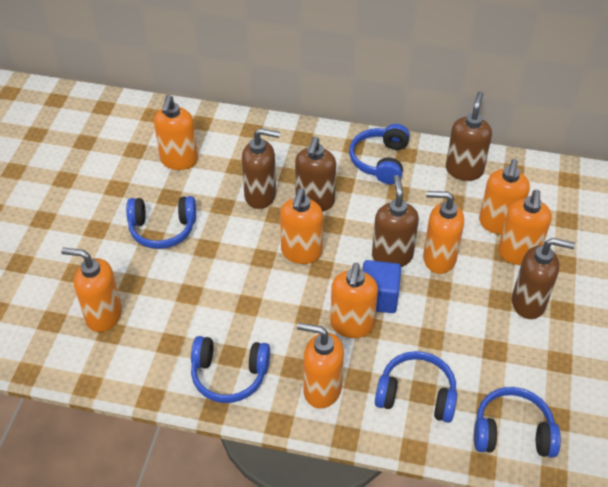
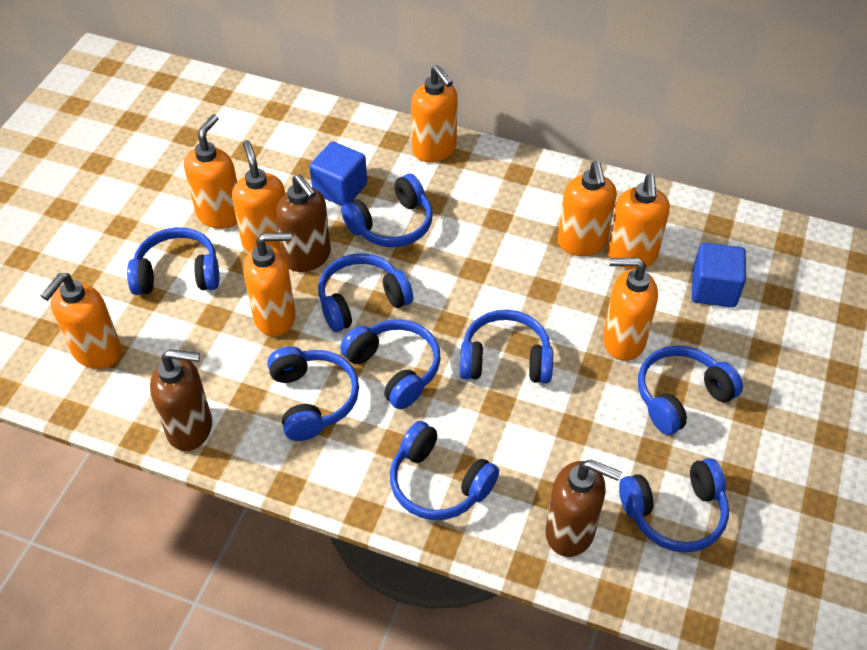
blue cube: [362,260,401,313] = 1 -> [309,141,367,206] [692,243,746,308] = 2
blue headphones: [126,196,196,249] [191,336,270,403] [349,124,410,184] [375,351,457,423] [474,387,561,458] = 5 -> [127,227,219,295] [267,346,359,441] [318,253,413,332] [340,319,441,409] [341,174,433,247] [390,421,499,520] [460,310,553,383] [619,458,729,553] [638,345,743,435] = 9
brown soap dispenser: [242,128,280,209] [295,136,336,212] [372,175,419,267] [446,91,492,181] [512,238,575,319] = 5 -> [150,349,212,451] [275,174,331,272] [546,459,622,557] = 3

